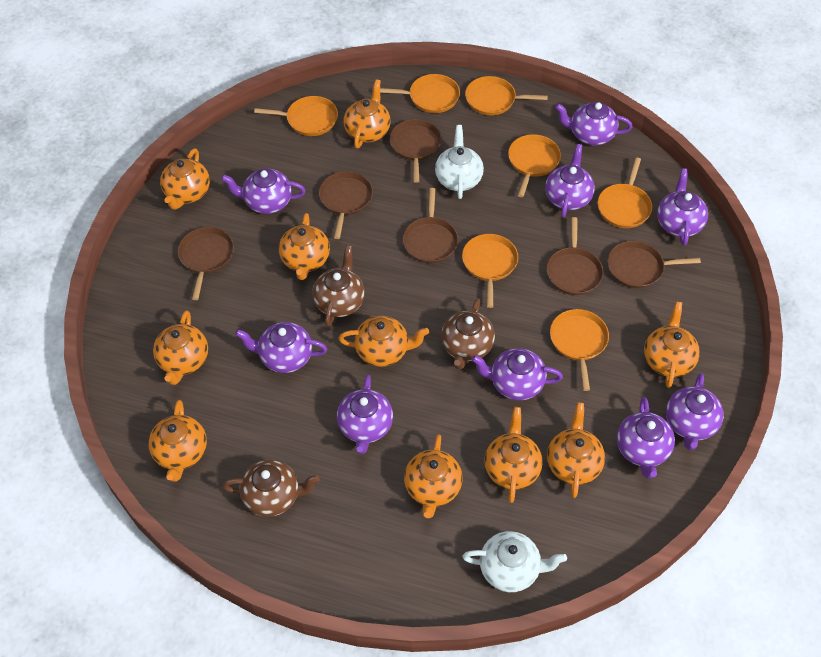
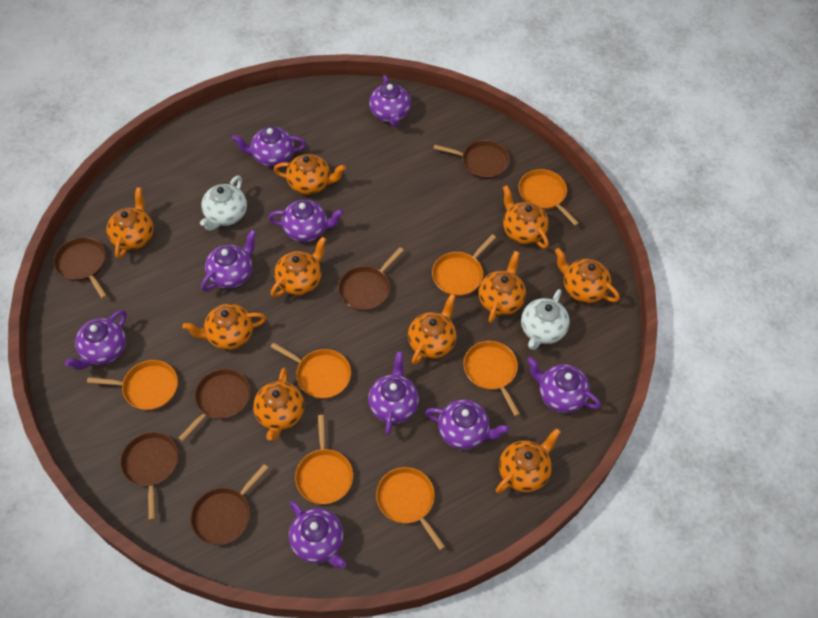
brown teapot: [222,459,320,517] [312,245,365,327] [441,298,495,370] = 3 -> none = 0

